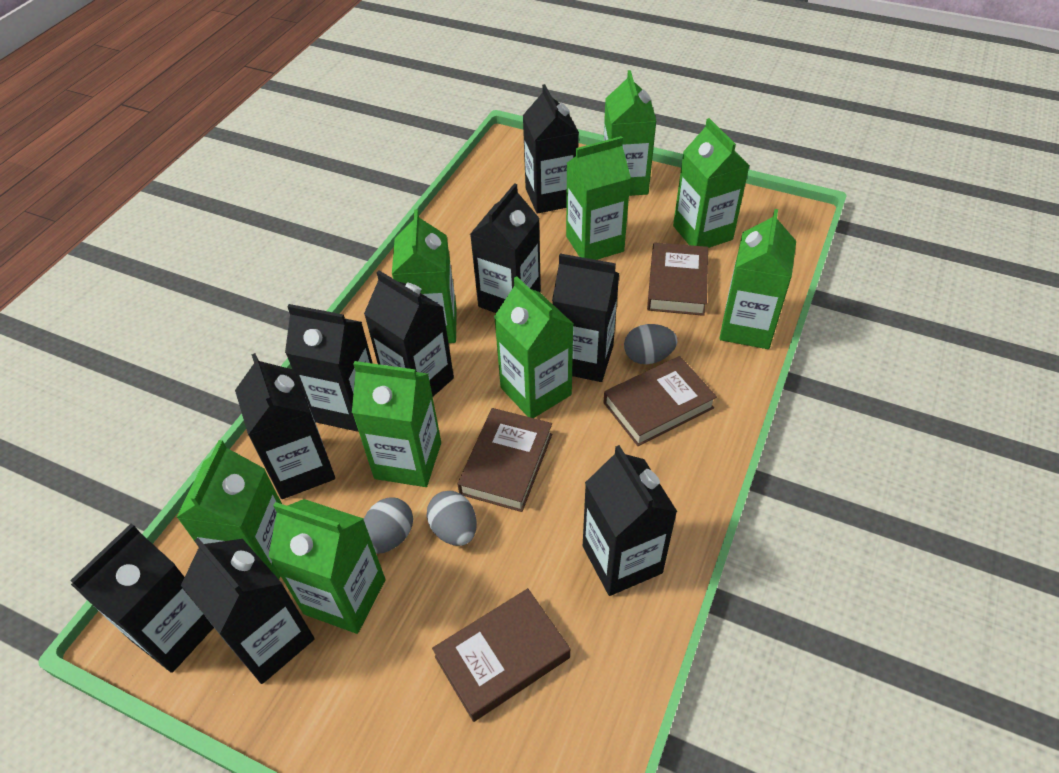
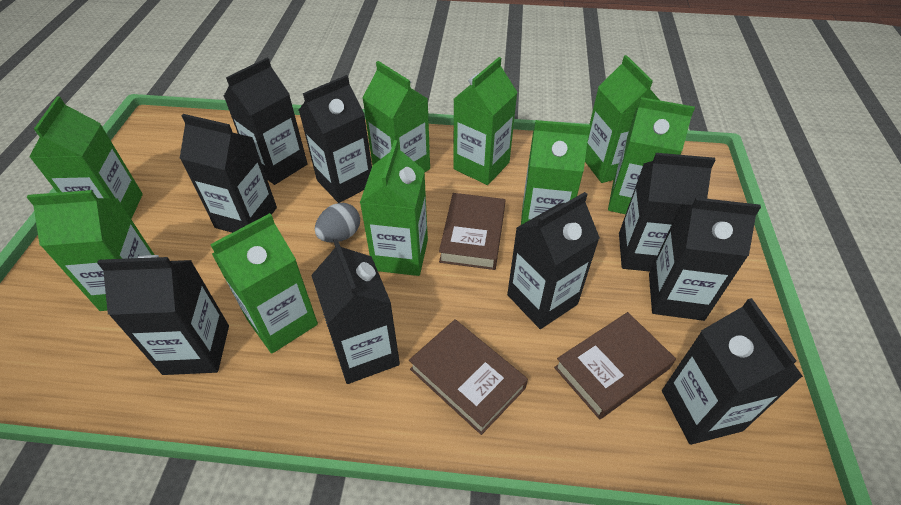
brown book: [432,588,570,722] [457,408,552,512] [603,356,717,446] [647,242,708,316] = 4 -> [409,319,528,435] [439,193,505,270] [554,312,676,419] = 3
grey egg: [364,498,413,554] [427,491,477,546] [624,324,677,364] = 3 -> [315,203,360,243] = 1

